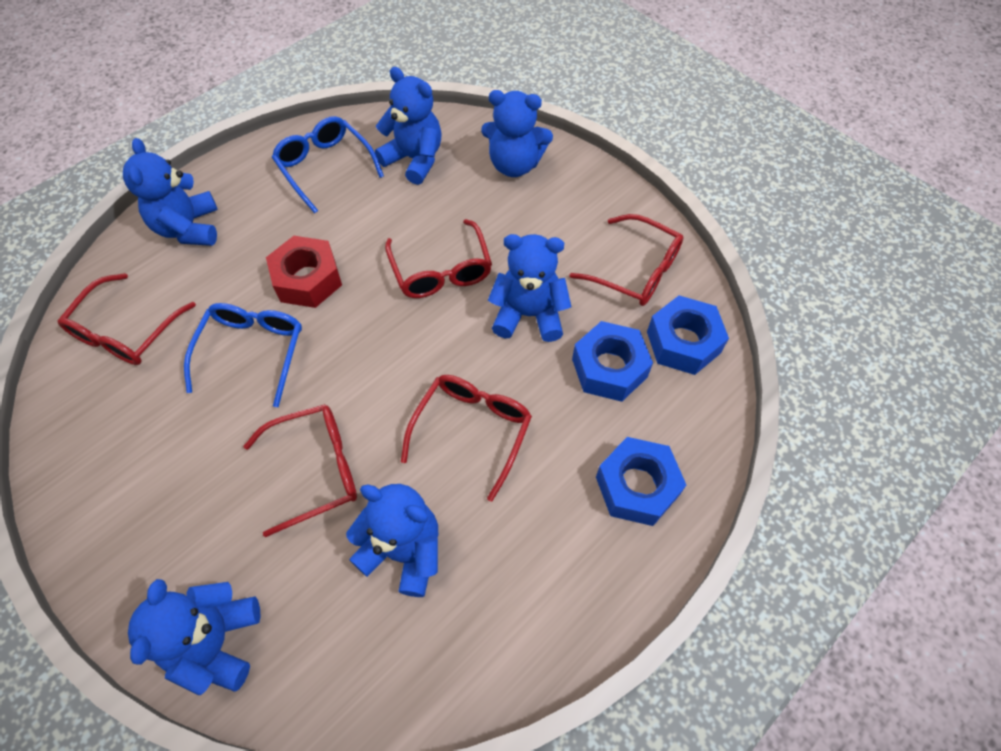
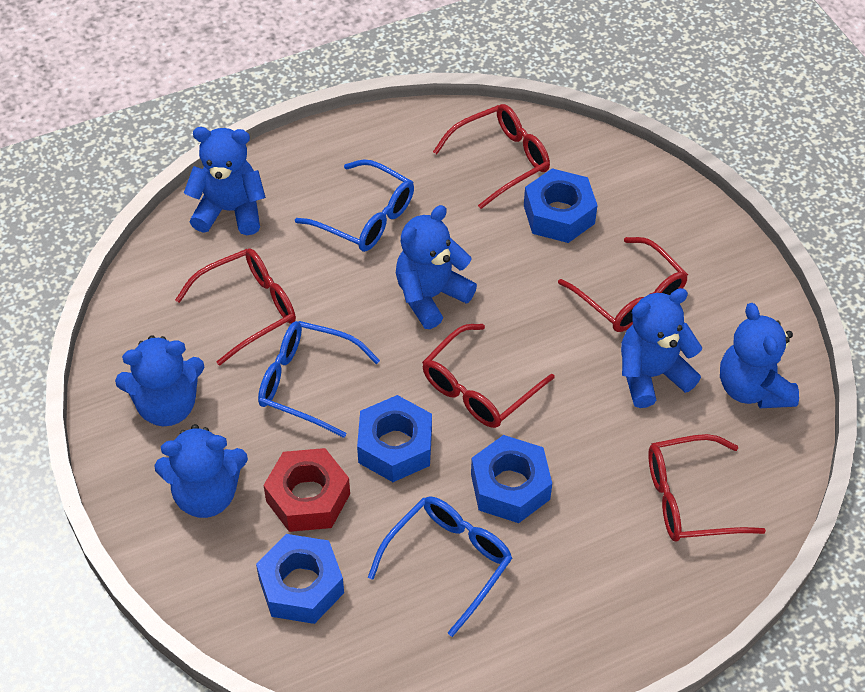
blue glasses: [184,303,302,407] [272,116,384,214] = 2 -> [258,321,380,438] [295,159,414,252] [368,496,512,637] = 3
blue nut: [572,321,653,402] [596,437,686,526] [647,296,729,375] = 3 -> [256,534,344,624] [357,395,432,482] [471,435,552,523] [524,168,598,243] = 4

